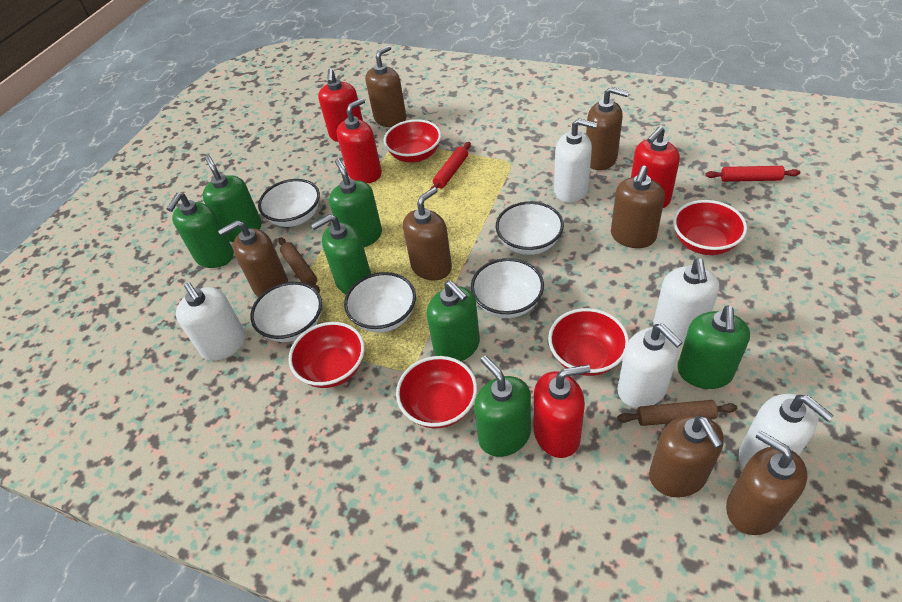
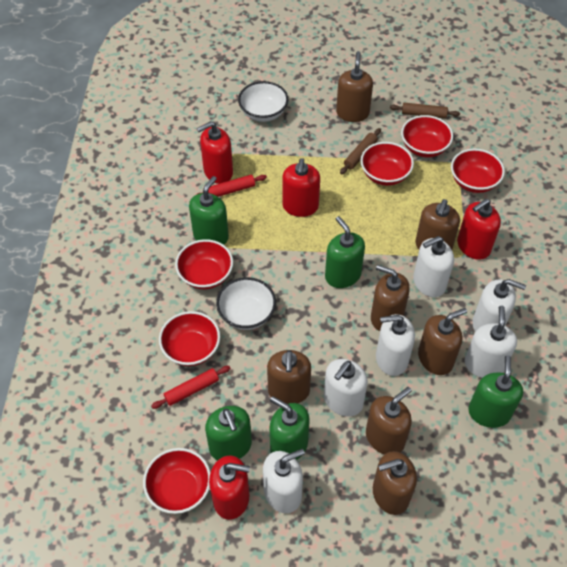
green soap dispenser: [167,193,234,268] [202,155,262,242] [311,214,371,294] [329,158,382,247] [427,281,480,361] [474,356,531,457] [677,305,750,389] = 7 -> [189,176,229,245] [205,406,252,460] [270,396,310,460] [325,216,365,288] [468,355,523,428] = 5
red bowl: [288,322,365,388] [384,119,441,163] [396,356,477,428] [548,308,629,376] [673,200,747,255] = 5 -> [143,448,211,514] [159,311,220,366] [175,239,233,289] [360,142,414,186] [401,115,453,157] [451,149,505,193] = 6
white bowl: [250,282,322,342] [258,179,320,227] [344,272,416,333] [471,258,544,318] [496,201,564,255] = 5 -> [216,277,276,330] [238,81,288,122] = 2
white soap dispenser: [176,282,246,361] [554,118,597,203] [618,324,683,408] [654,258,719,342] [739,394,834,469] = 5 -> [263,449,305,513] [324,359,368,417] [376,314,415,376] [413,236,454,297] [465,306,517,378] [472,279,526,332] = 6

